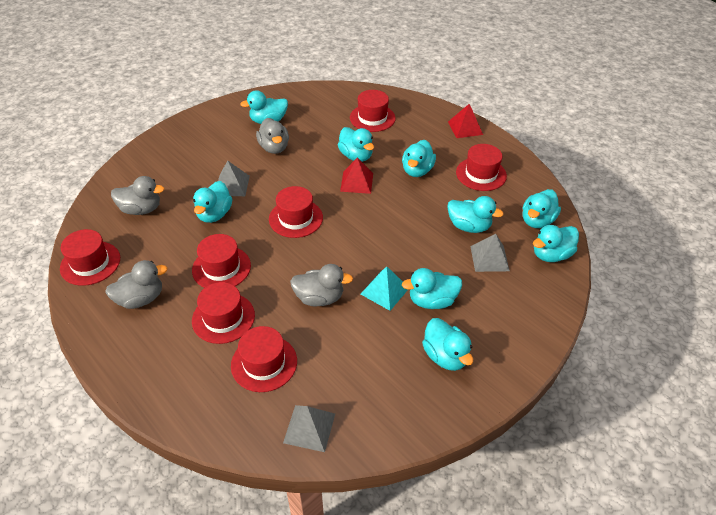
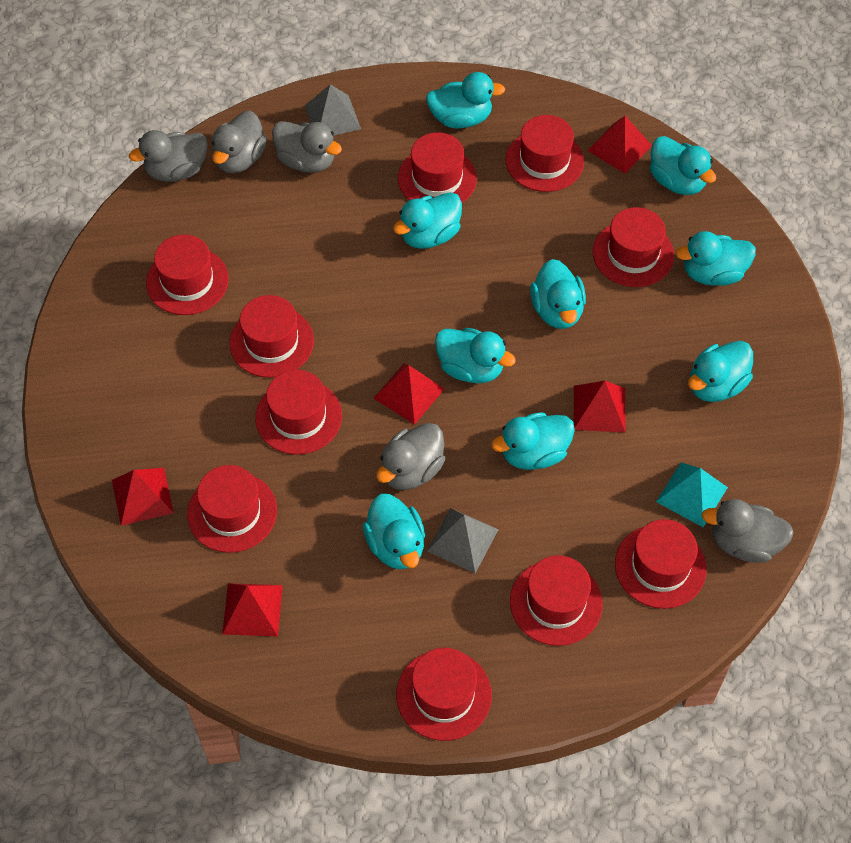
grey duck: [105,260,168,309] [111,176,165,215] [256,118,289,154] [290,264,353,306] = 4 -> [129,130,208,182] [212,111,267,173] [272,121,342,173] [376,423,445,490] [702,499,794,563] = 5
grey pyramid: [218,160,250,196] [283,405,335,452] [470,234,510,272] = 3 -> [305,84,361,136] [427,508,499,573] = 2
red hat: [60,229,120,286] [192,234,251,288] [192,282,255,344] [231,326,297,392] [269,186,323,238] [350,90,396,132] [456,144,507,191] = 7 -> [146,234,229,315] [187,465,277,553] [229,295,314,378] [255,370,342,455] [396,648,492,741] [398,132,477,203] [506,115,584,192] [510,555,603,646] [593,207,674,287] [615,519,707,609] = 10
red pyramid: [340,157,373,194] [448,104,483,138] = 2 -> [112,468,174,526] [222,583,283,637] [373,364,444,425] [574,381,626,433] [587,116,652,174] = 5

